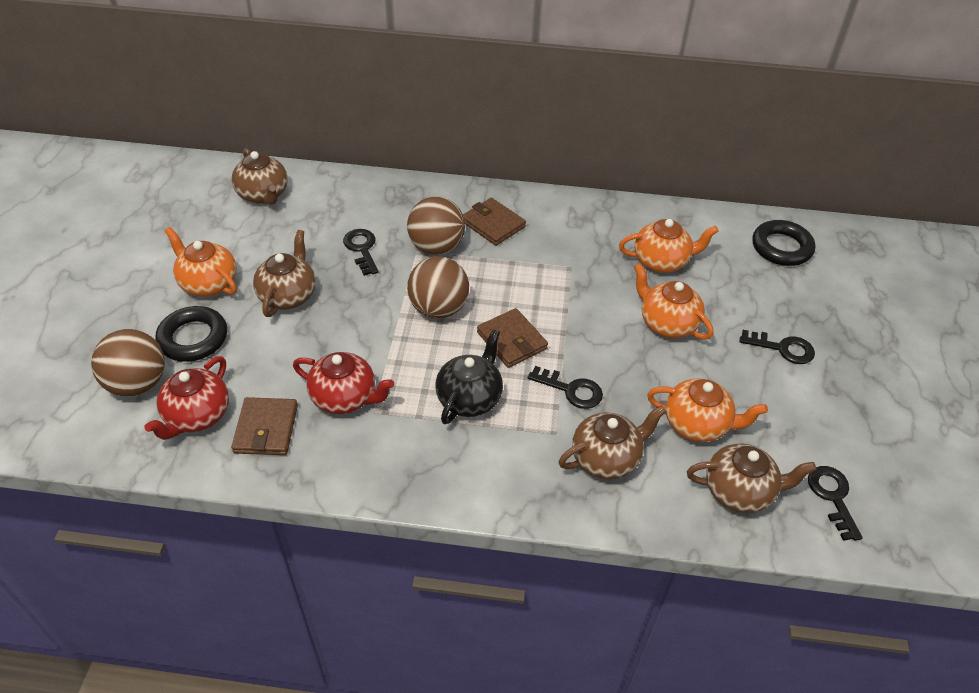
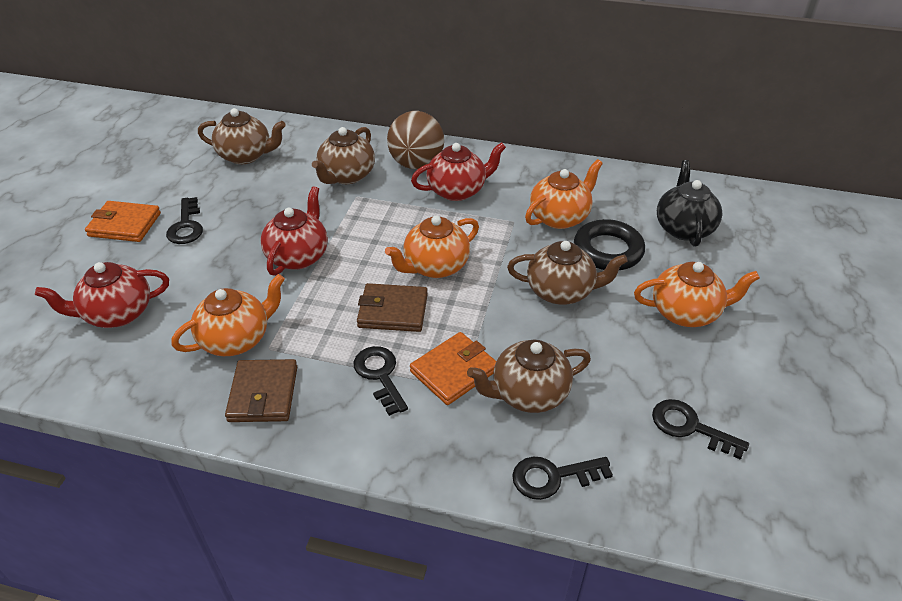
black ring: [155,306,227,362] [752,220,815,266] = 2 -> [574,219,645,270] = 1
brown ball: [91,329,165,397] [407,196,465,255] [407,256,469,318] = 3 -> [387,111,444,169] = 1
brown wallet: [231,397,298,455] [463,198,526,246] [477,308,548,368] = 3 -> [225,359,297,422] [357,283,428,332] = 2
orange wallet: none = 0 -> [85,201,161,242] [410,332,496,405] = 2
red teapot: [144,356,229,440] [293,352,394,414] = 2 -> [35,262,169,328] [260,186,328,276] [411,142,506,201] = 3

